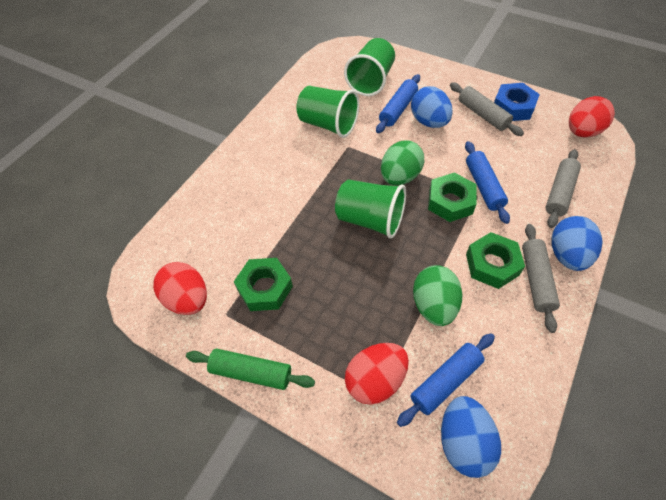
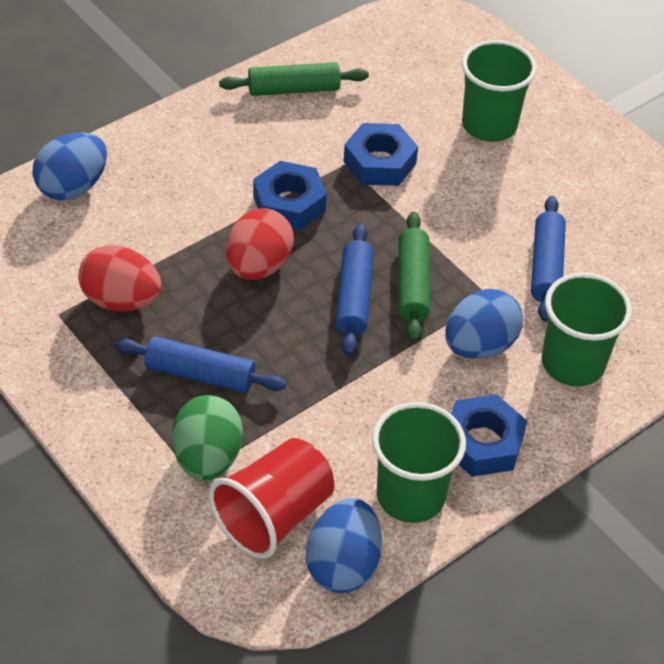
blue nut: [494,83,540,121] = 1 -> [253,161,327,230] [344,123,418,186] [451,394,527,477] = 3
green egg: [381,140,424,185] [413,265,462,326] = 2 -> [172,395,243,481] = 1
green nut: [234,258,293,311] [428,173,477,222] [466,232,525,289] = 3 -> none = 0
green rolling pin: [186,349,315,390] = 1 -> [219,62,369,96] [398,211,430,342] = 2
grey rolling pin: [450,82,524,136] [522,224,560,333] [546,149,581,228] = 3 -> none = 0
red cup: none = 0 -> [209,438,334,559] = 1
red egg: [153,262,207,315] [345,343,409,405] [569,96,615,138] = 3 -> [78,245,162,311] [226,208,294,280] = 2

